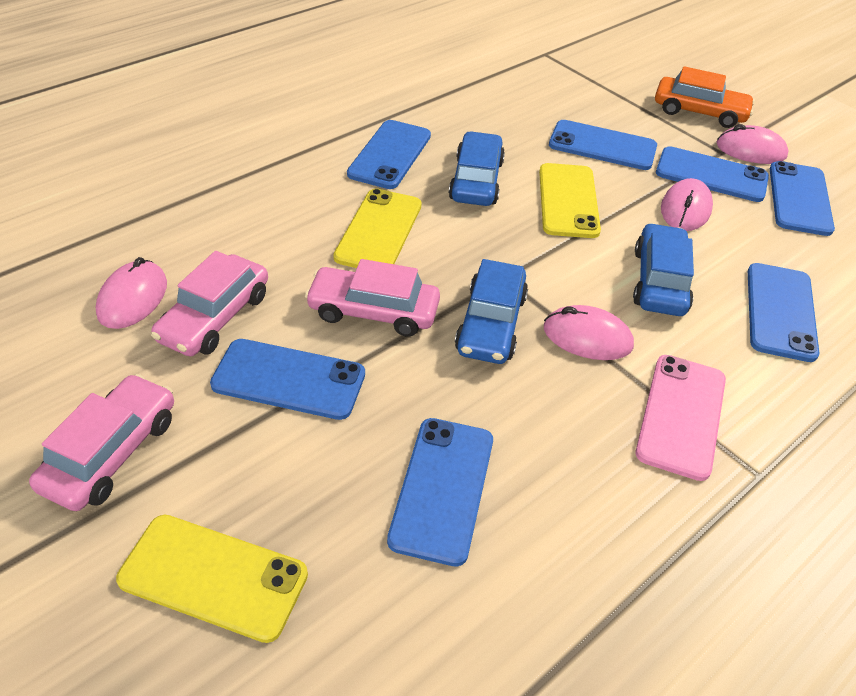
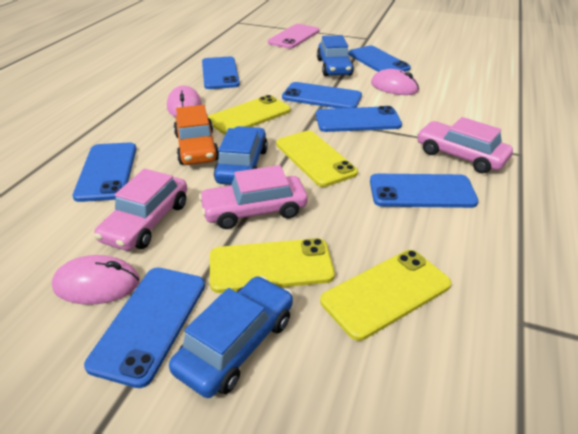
pink mouse: [96,257,167,329] [544,305,634,360] [661,178,713,231] [717,124,789,164] = 4 -> [52,255,140,305] [167,85,202,117] [371,69,419,95] = 3
yellow phone: [116,515,308,643] [333,188,422,268] [539,163,601,238] = 3 -> [208,95,291,135] [210,238,335,293] [276,131,358,187] [320,250,452,341] = 4

